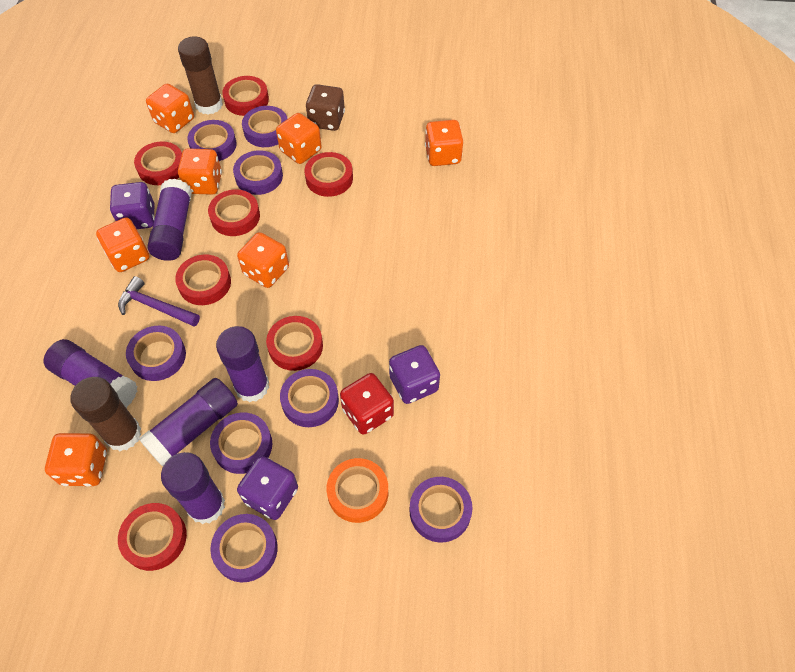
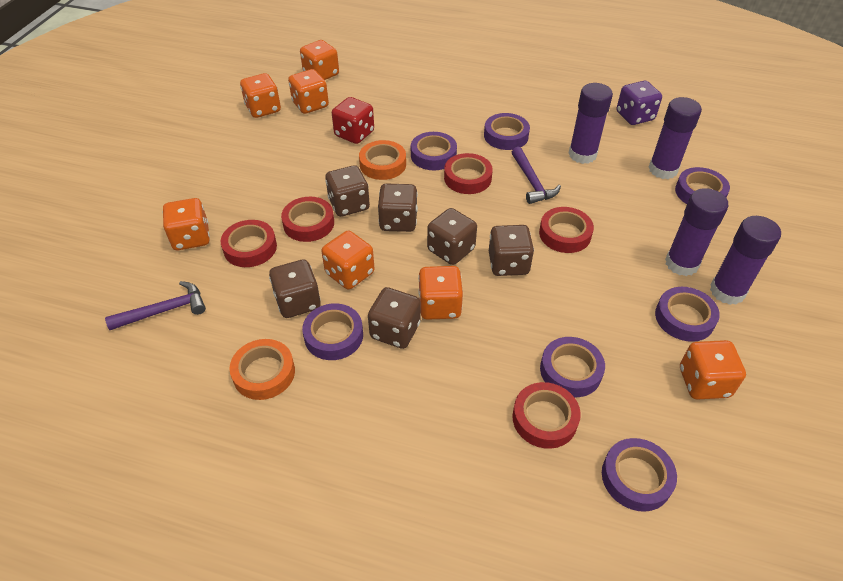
brown dice: [306,84,345,131] = 1 -> [269,259,321,318] [325,165,370,217] [368,287,421,349] [378,184,418,232] [427,208,477,265] [489,225,534,276] = 6
brown glue stick: [70,377,141,451] [178,36,223,115] = 2 -> none = 0
orange tape: [327,458,388,523] = 1 -> [229,339,295,400] [359,140,406,180] = 2
purple dice: [110,182,155,229] [237,456,298,520] [389,345,440,404] = 3 -> [617,81,662,125] = 1
purple glue stick: [44,339,138,408] [138,378,238,466] [147,179,192,261] [161,452,225,524] [216,326,269,402] = 5 -> [568,83,613,164] [648,97,702,179] [665,188,728,276] [710,216,781,305] = 4
purple hammer: [118,276,200,327] = 1 -> [105,281,206,330] [512,147,561,204] = 2
purple tape: [126,326,186,381] [187,120,237,161] [210,413,272,474] [210,514,278,582] [233,150,283,195] [242,106,288,147] [280,369,339,427] [410,477,473,542] = 8 -> [302,303,363,360] [411,132,457,170] [484,113,530,150] [540,337,605,397] [602,438,677,512] [655,287,720,342] [675,167,730,204] = 7
red tape: [118,503,187,571] [134,141,182,185] [175,255,231,305] [208,189,260,236] [222,76,269,116] [266,316,323,371] [304,152,353,197] = 7 -> [221,220,277,267] [281,197,334,242] [444,153,493,194] [512,382,581,449] [539,207,594,253] = 5

